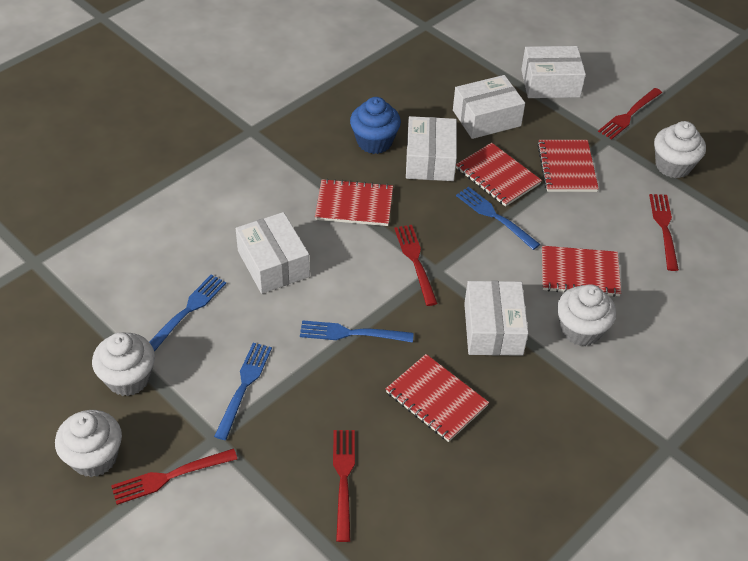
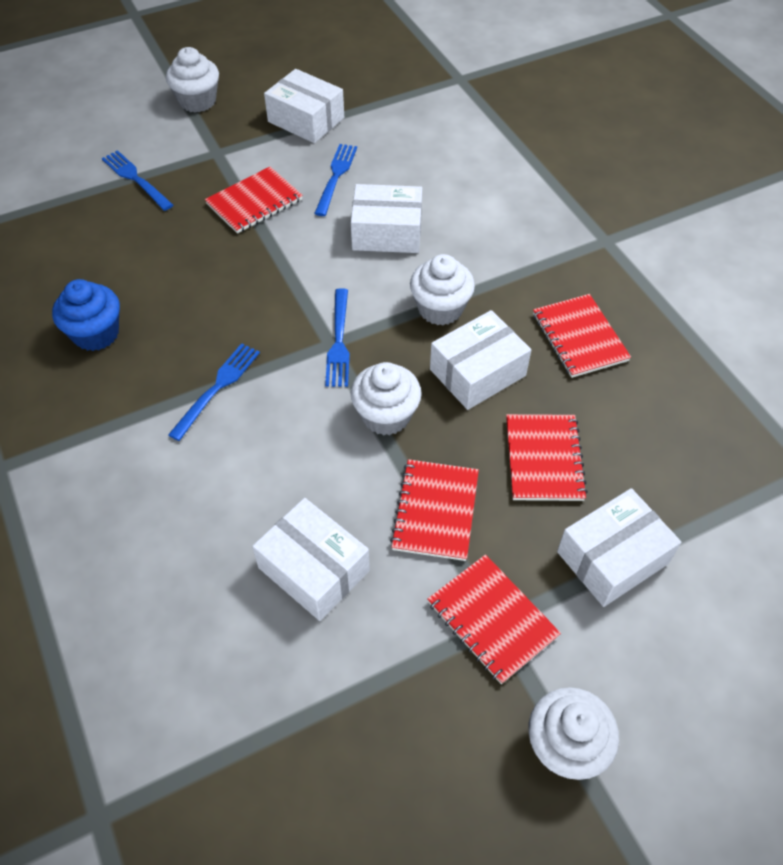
red fork: [111,448,237,505] [333,430,355,542] [394,225,438,306] [598,88,662,140] [649,194,679,271] = 5 -> none = 0

